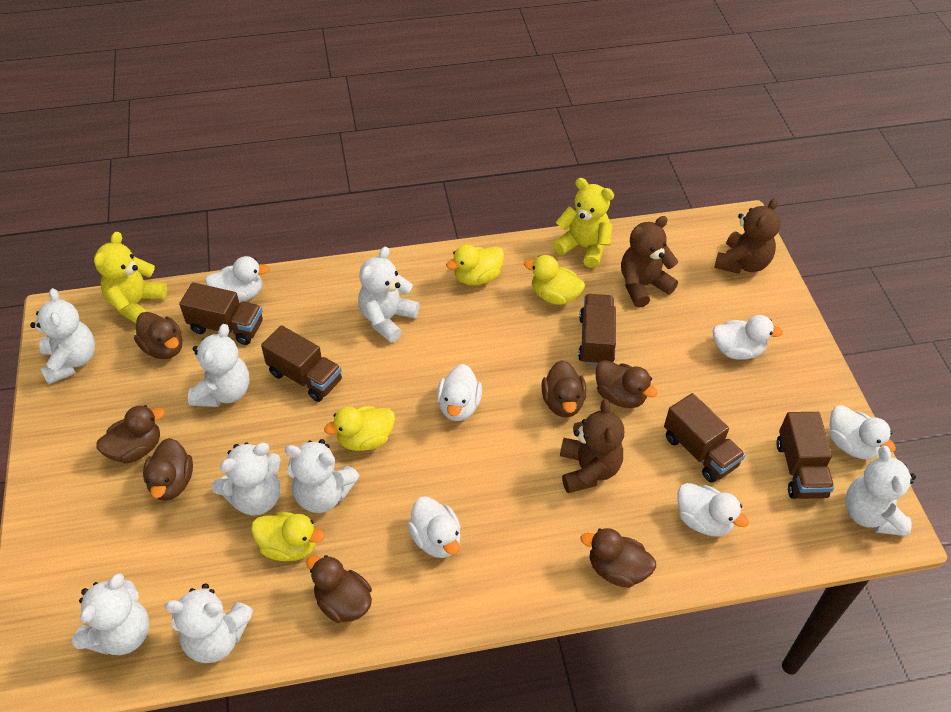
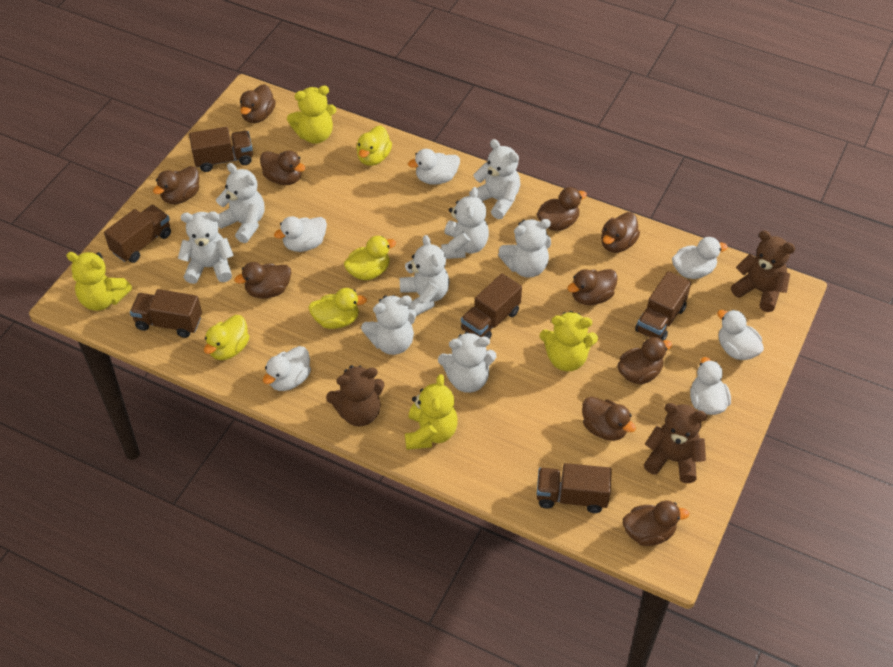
brown duck: [96,405,165,464] [134,312,182,359] [143,438,193,501] [306,555,372,623] [541,360,587,417] [581,528,656,588] [596,360,657,408] = 7 -> [153,166,199,204] [234,262,291,299] [240,84,276,123] [260,150,305,185] [537,187,587,231] [567,269,618,305] [582,396,636,441] [601,212,640,253] [618,337,672,384] [623,500,689,546] = 10
brown truck: [179,282,263,345] [261,325,342,402] [578,294,616,365] [664,393,745,482] [776,412,834,499] = 5 -> [104,205,171,263] [130,289,202,338] [189,127,253,172] [461,273,522,339] [537,463,612,513] [635,271,691,341] = 6
yellow teddy bear: [94,232,167,323] [552,178,614,268] = 2 -> [66,252,132,311] [287,86,336,144] [405,374,458,450] [540,311,598,371] = 4

